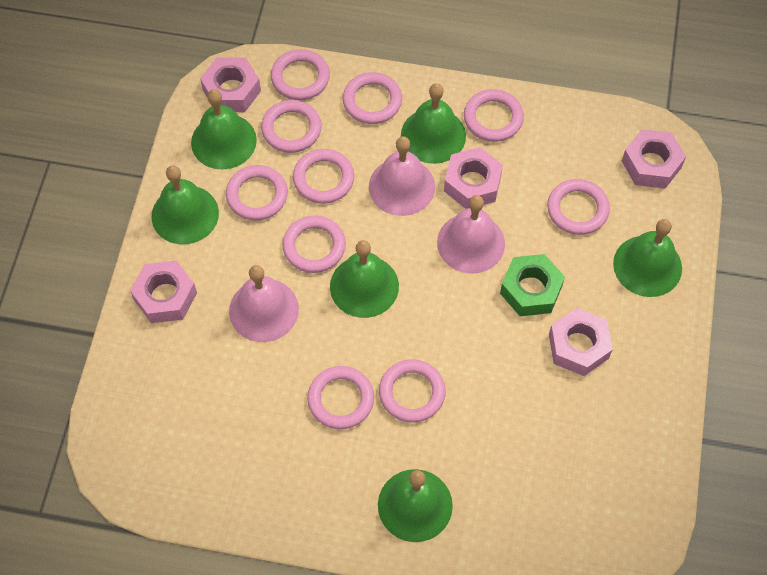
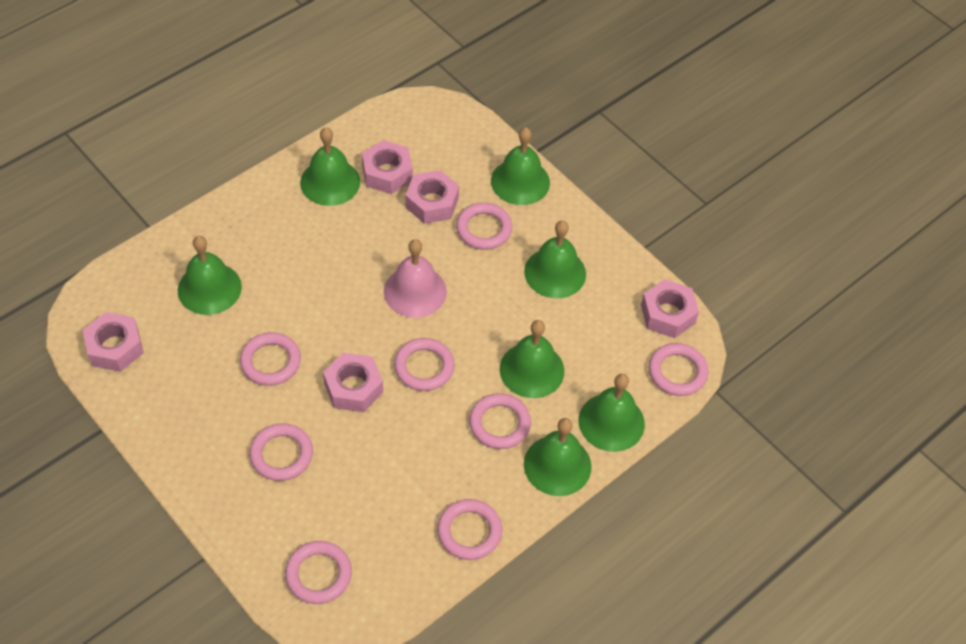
green bell: [152,165,219,244] [191,89,257,169] [330,240,399,318] [378,469,453,542] [401,83,466,164] [613,219,682,297] = 6 -> [178,236,242,315] [300,127,360,206] [491,127,550,205] [500,320,564,398] [524,220,586,298] [524,418,591,496] [579,374,645,452] = 7
green nut: [500,254,565,316] = 1 -> none = 0
pink bell: [229,265,299,342] [369,136,435,216] [437,195,505,274] = 3 -> [384,239,447,318] = 1
pink ring: [226,165,288,220] [261,100,322,153] [271,49,330,100] [283,215,346,273] [293,149,354,204] [307,366,374,429] [343,72,402,124] [379,359,446,423] [464,89,524,142] [547,179,610,235] = 10 -> [240,332,301,386] [249,423,313,481] [285,541,352,604] [394,338,455,391] [437,499,502,560] [456,203,512,250] [469,393,531,449] [649,343,708,396] = 8

